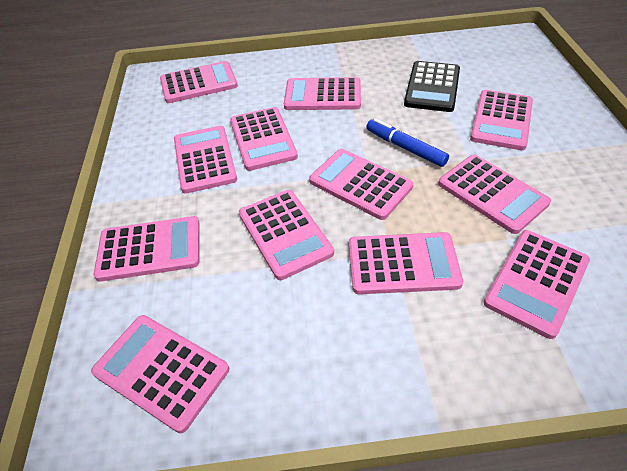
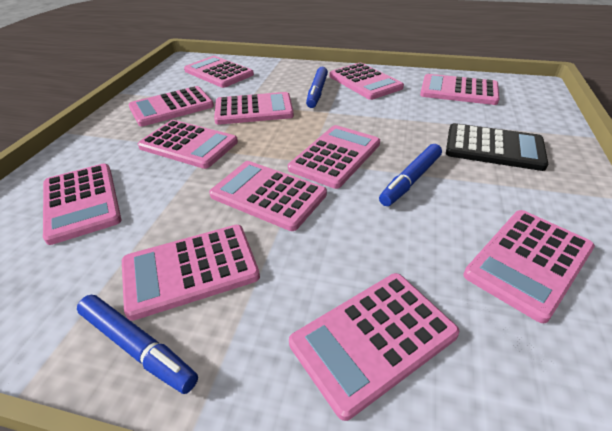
blue marker: [366,118,449,167] = 1 -> [77,295,198,394] [306,67,328,108] [379,144,442,206] = 3

